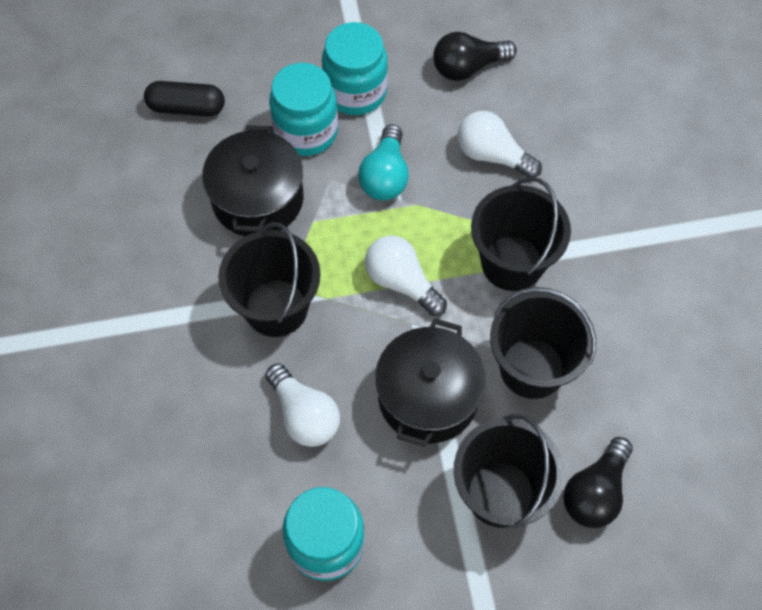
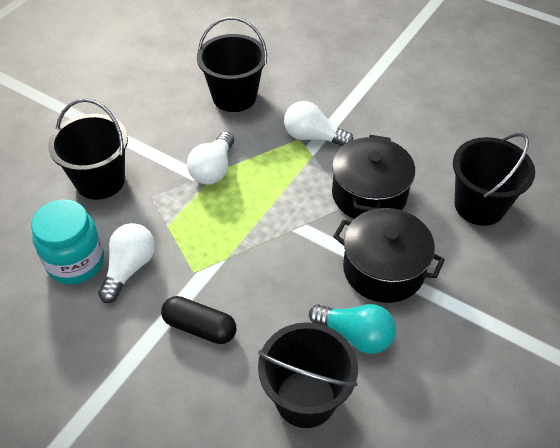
black light bulb: [433,32,517,81] [563,437,633,528] = 2 -> none = 0
turquoise jar: [269,63,338,156] [283,487,365,581] [322,22,388,115] = 3 -> [31,199,104,284] = 1

